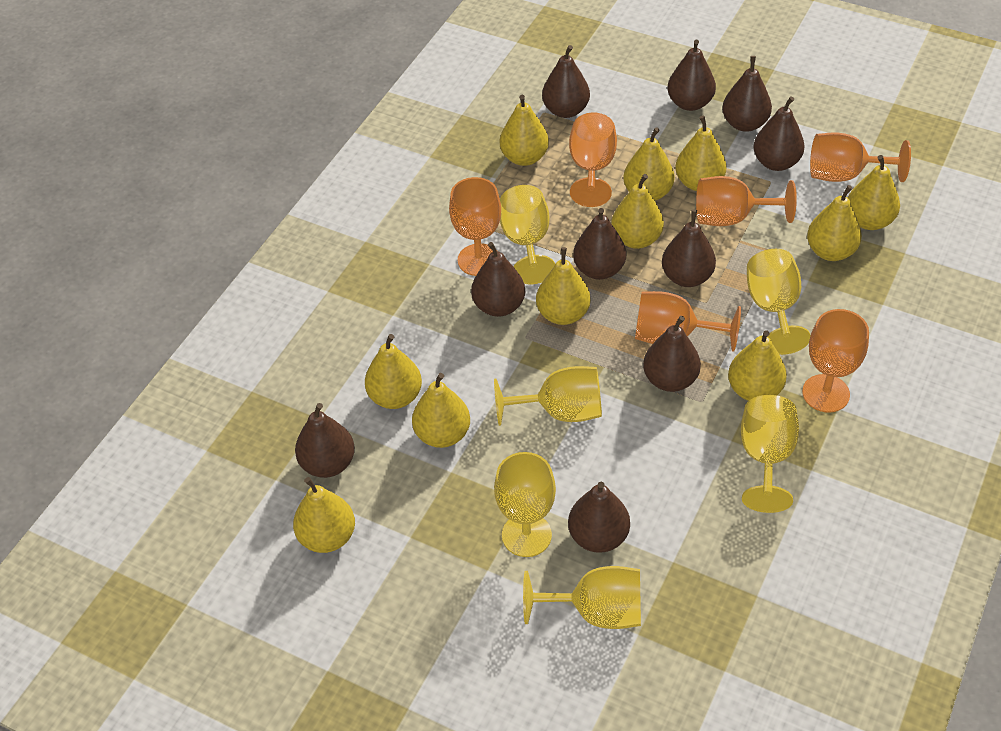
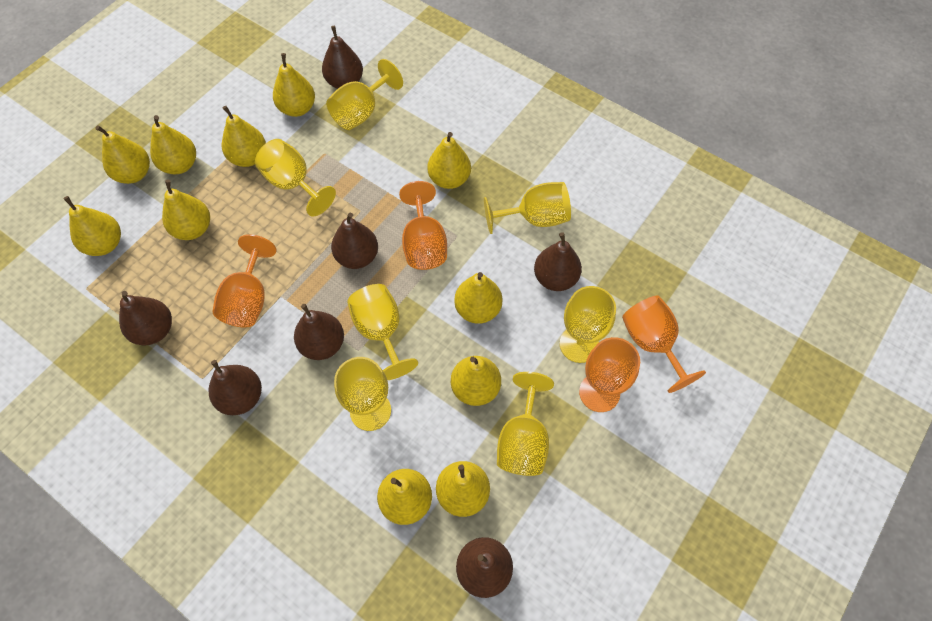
brown pear: [295,403,355,478] [471,242,525,317] [542,45,590,118] [568,482,630,553] [573,208,626,280] [643,316,701,392] [662,210,716,287] [667,39,716,111] [722,56,772,132] [753,96,805,171] = 10 -> [119,291,172,345] [209,360,262,415] [294,304,344,360] [322,26,363,89] [331,213,378,269] [456,537,513,598] [534,232,582,291] = 7
orange goblet: [449,177,501,276] [569,113,617,207] [635,291,741,352] [696,176,797,226] [802,309,869,413] [810,132,911,182] = 6 -> [212,234,276,327] [399,181,447,270] [579,337,640,412] [622,295,706,393] = 4
yellow goblet: [494,366,602,426] [494,452,556,557] [500,185,555,284] [523,566,641,629] [741,395,799,513] [747,249,811,355] = 6 -> [255,139,336,217] [326,59,403,130] [334,357,391,431] [347,284,418,380] [484,182,571,234] [497,372,554,476] [560,286,616,363] = 7

